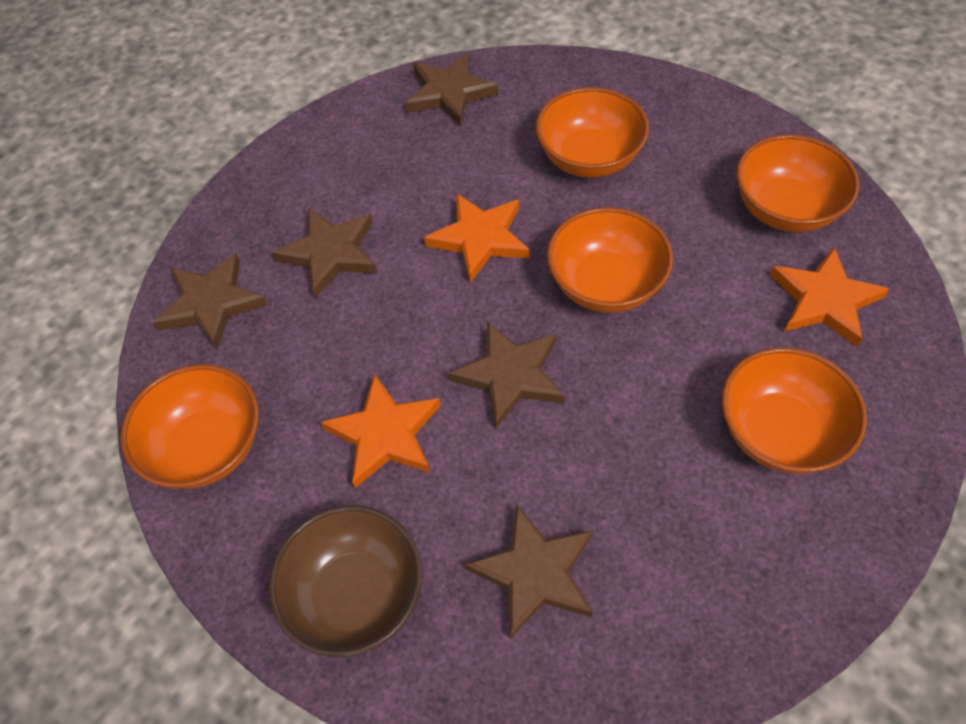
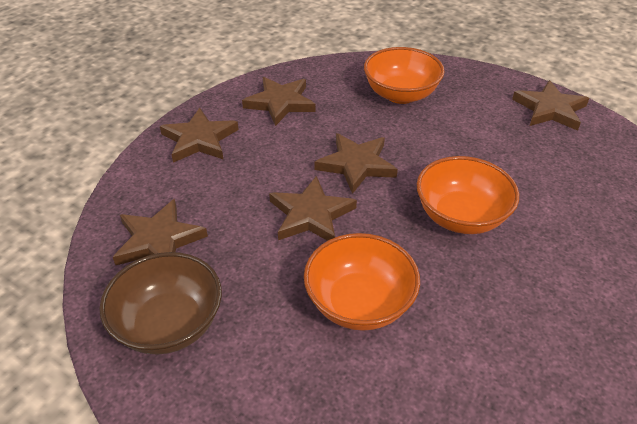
brown star: [153,253,267,349] [272,208,377,298] [406,53,499,127] [449,321,565,429] [465,504,593,640] = 5 -> [113,199,208,265] [160,108,239,163] [242,77,316,126] [269,176,357,241] [315,133,398,194] [512,80,589,131] = 6
orange bowl: [121,364,259,489] [536,87,649,178] [547,207,673,313] [721,347,867,474] [736,134,859,232] = 5 -> [304,233,420,331] [364,47,445,104] [417,156,519,234] = 3
orange star: [321,374,441,488] [424,193,530,282] [770,247,889,347] = 3 -> none = 0

